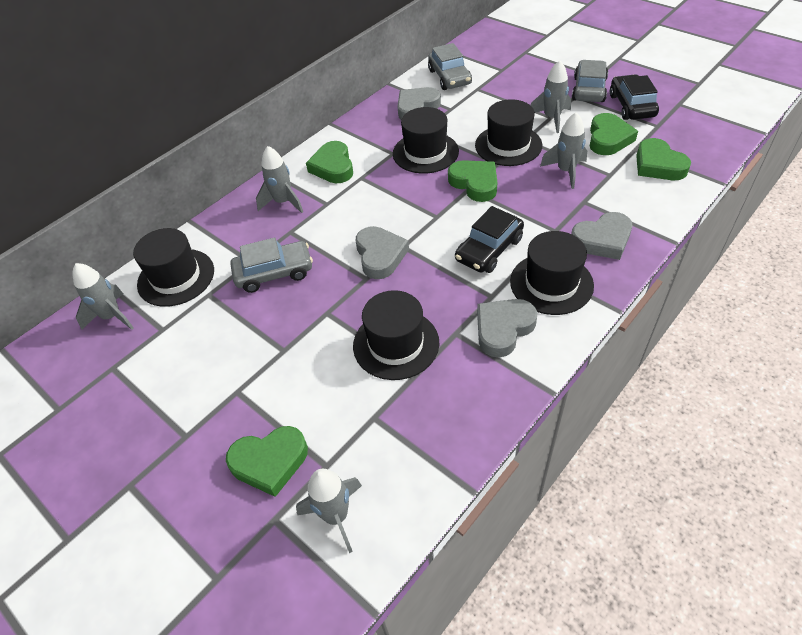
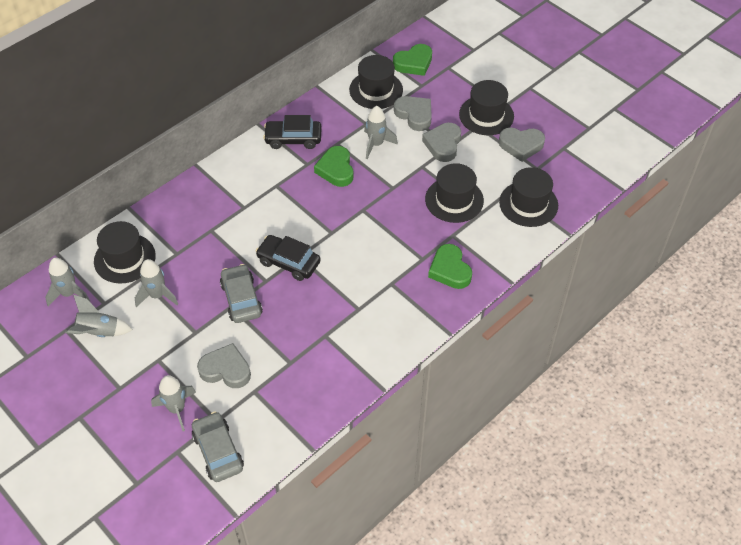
green heart: [226,426,308,497] [306,141,353,183] [448,160,498,202] [590,113,638,155] [636,138,691,180] = 5 -> [314,146,353,187] [393,44,432,76] [428,244,472,289] = 3
grey car: [230,238,313,293] [428,43,472,90] [572,60,608,102] = 3 -> [192,411,244,482] [220,264,263,323] = 2

